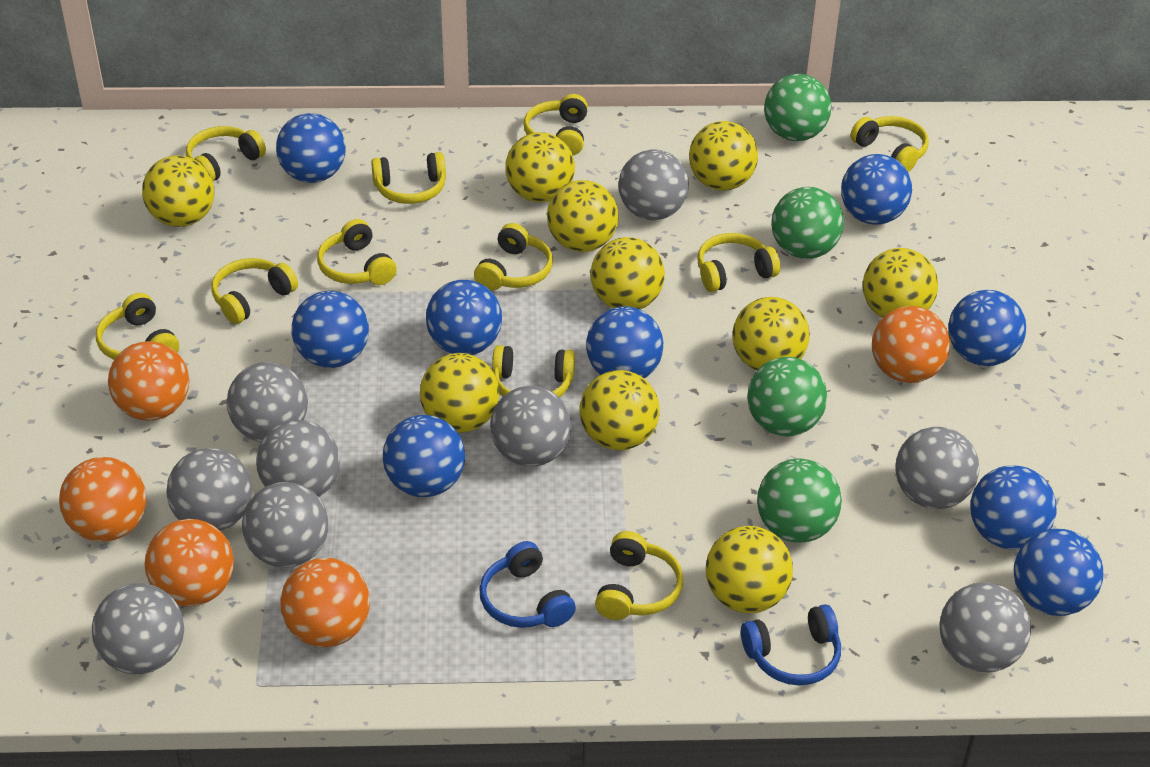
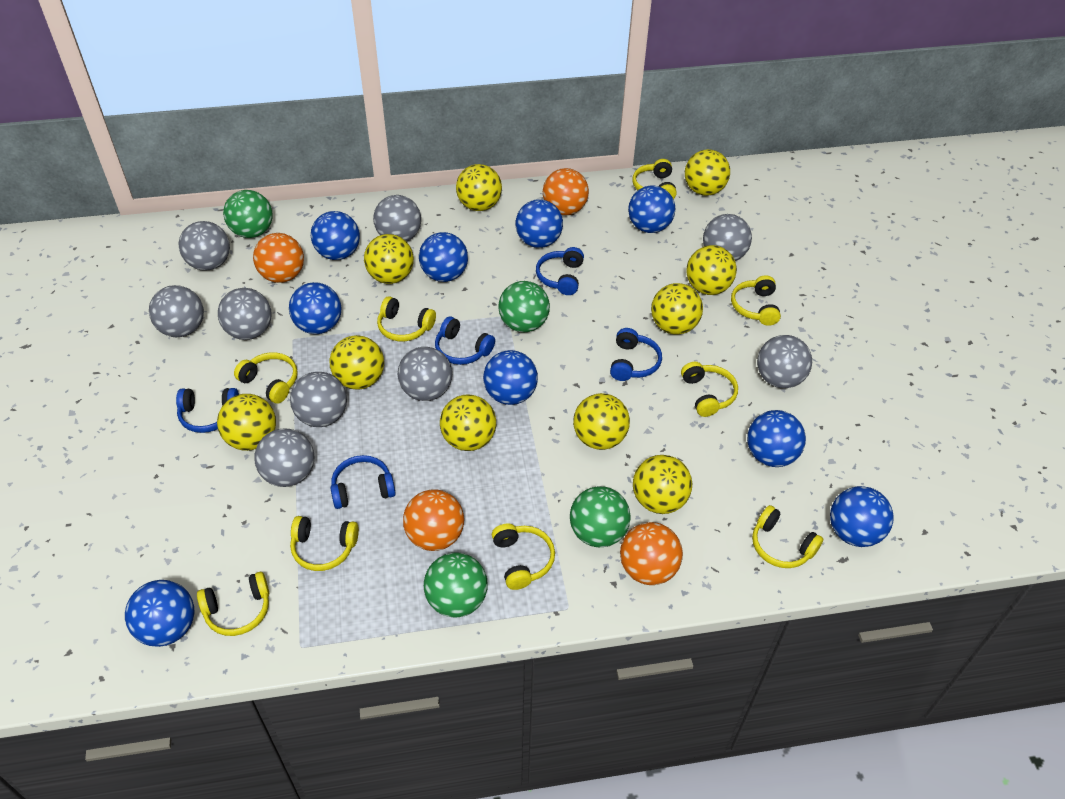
blue headphones: [479,541,576,628] [741,604,841,685] = 2 -> [176,388,239,433] [331,455,396,509] [435,316,495,365] [536,247,584,295] [610,328,662,381] = 5
orange ball: [59,457,146,542] [108,341,189,421] [145,519,234,607] [280,558,370,647] [872,306,950,383] = 5 -> [253,233,304,283] [403,489,464,551] [543,168,589,215] [620,522,683,585] = 4
yellow headphones: [96,293,179,360] [186,126,266,181] [212,258,298,324] [317,219,397,285] [371,152,446,204] [474,223,553,291] [492,345,575,397] [524,94,588,155] [595,531,683,620] [697,233,780,292] [851,116,929,172] = 11 -> [197,572,269,636] [234,352,298,404] [290,516,359,571] [377,296,436,341] [492,523,555,590] [632,159,677,199] [681,362,738,417] [731,275,781,326] [752,505,823,568] = 9

